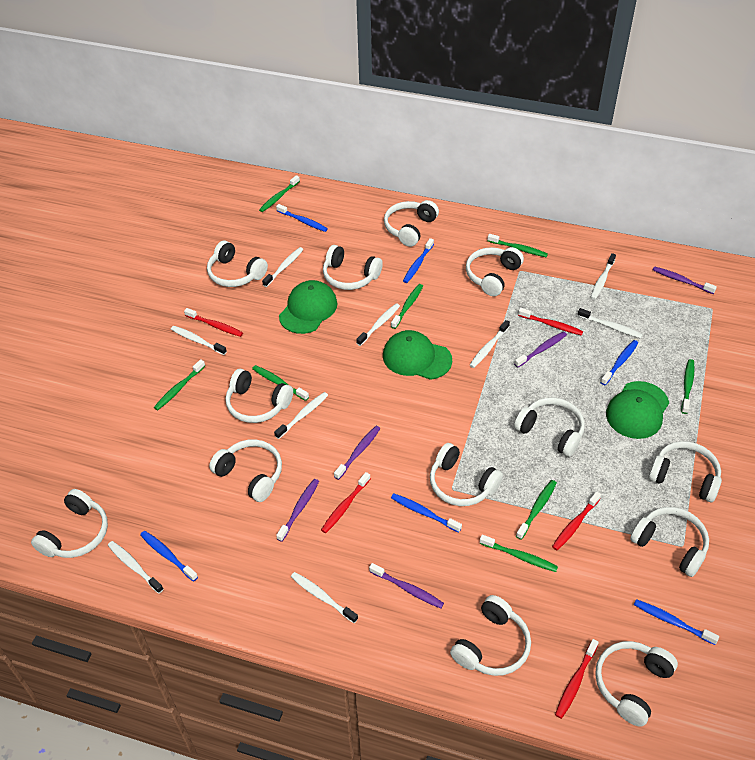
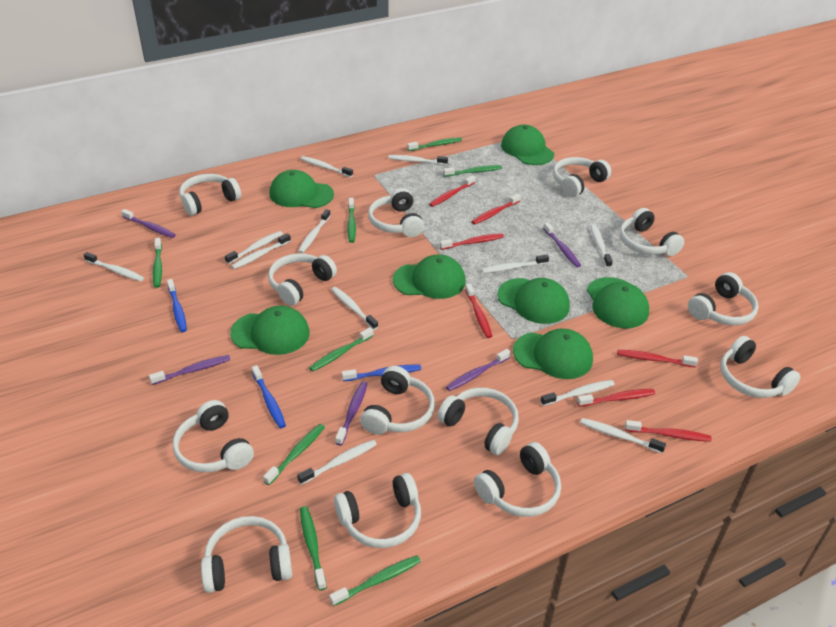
blue toothbrush: [140,531,198,581] [276,204,328,232] [391,494,462,533] [403,238,434,283] [600,340,638,385] [634,599,719,645] = 6 -> [167,279,187,332] [252,365,286,428] [342,364,421,381] = 3
green cap: [279,280,337,334] [383,330,452,380] [606,381,669,439] = 3 -> [230,306,310,355] [269,170,334,208] [393,255,466,299] [497,278,570,324] [501,124,554,165] [513,328,593,379] [587,277,649,328] = 7
red toothbrush: [184,308,243,337] [321,472,370,533] [518,308,583,336] [552,491,601,550] [555,639,599,719] = 5 -> [429,175,476,207] [440,233,504,250] [465,283,492,338] [471,194,521,225] [577,389,655,407] [617,350,698,367] [625,420,712,442] = 7
white toothbrush: [108,541,164,594] [171,326,227,355] [262,247,304,287] [274,392,328,439] [291,572,358,623] [356,303,400,346] [470,320,510,368] [577,308,643,338] [590,253,616,300] = 9 -> [84,252,144,281] [225,231,283,264] [231,233,291,269] [297,440,377,485] [298,209,331,253] [301,156,353,177] [331,287,378,330] [388,155,448,165] [482,255,549,273] [541,380,615,406] [580,418,666,453] [590,224,613,268] = 12

